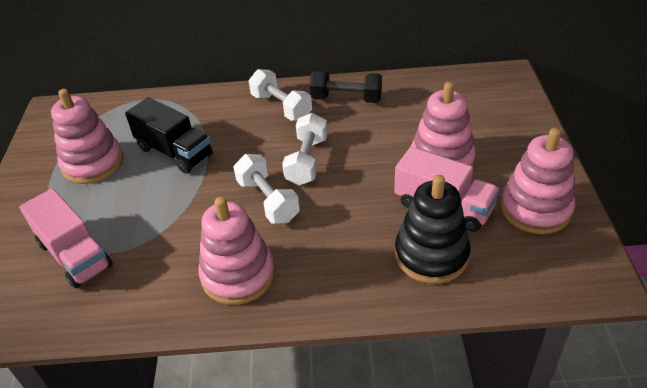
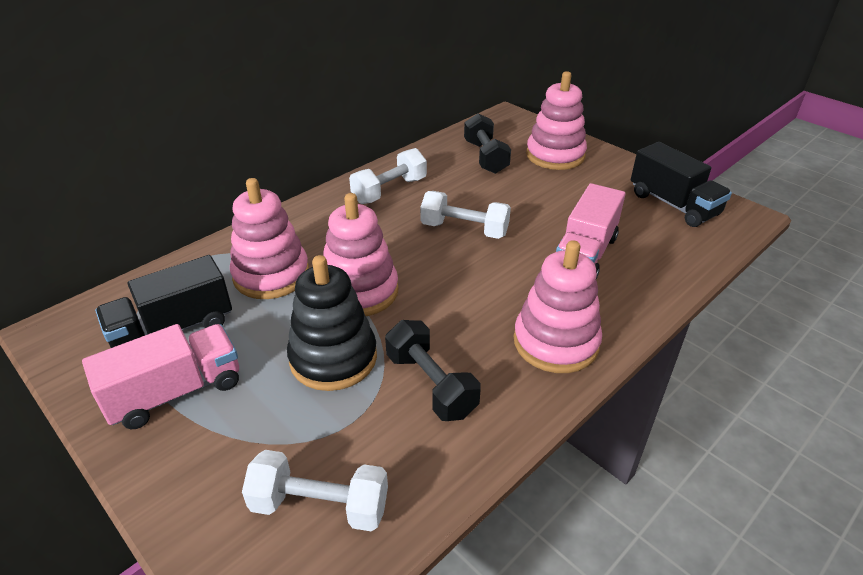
black dumbbell: [310,71,382,103] = 1 -> [385,320,481,421] [464,113,511,174] = 2
black truck: [125,97,213,174] = 1 -> [95,255,232,348] [631,142,732,227] = 2

